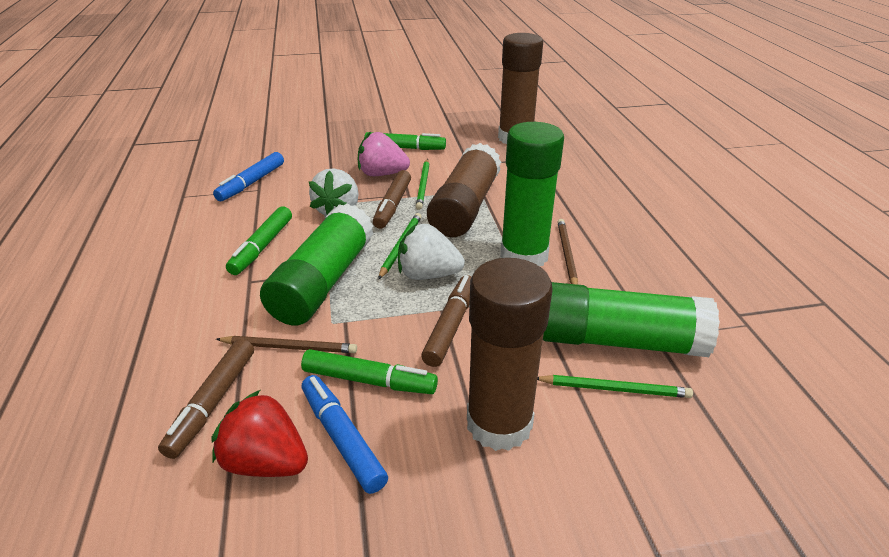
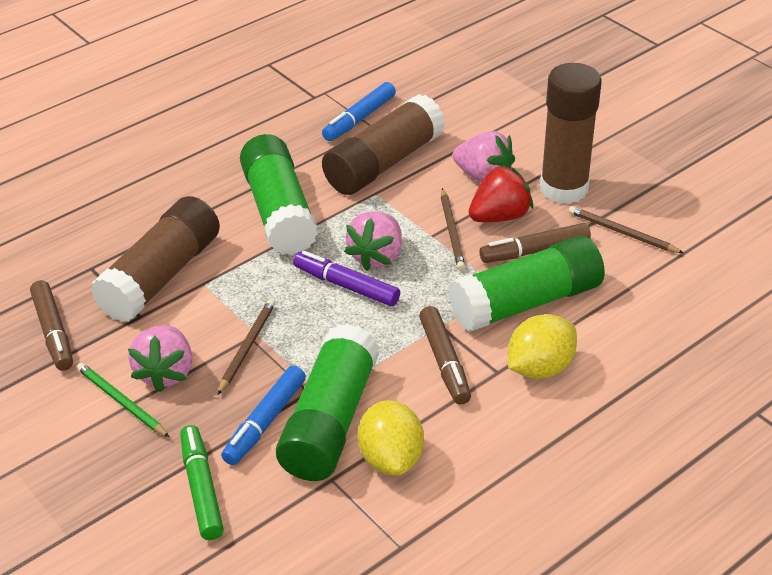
brown pencil: [216,336,357,353] [558,219,578,285] = 2 -> [218,299,275,395] [441,188,465,270] [569,206,684,253] = 3
green marker: [226,206,292,275] [301,349,438,394] [364,132,446,150] = 3 -> [180,425,224,540] = 1
green pencil: [378,213,422,280] [416,159,430,210] [537,375,693,398] = 3 -> [77,363,169,437] = 1
pink strawberry: [358,131,410,176] = 1 -> [128,325,193,392] [344,211,402,271] [452,131,515,183] = 3
purple marker: none = 0 -> [293,251,400,306] = 1
white strawberry: [309,168,359,216] [398,223,465,280] = 2 -> none = 0
yellow lemon: none = 0 -> [357,400,424,476] [508,314,577,379] = 2

